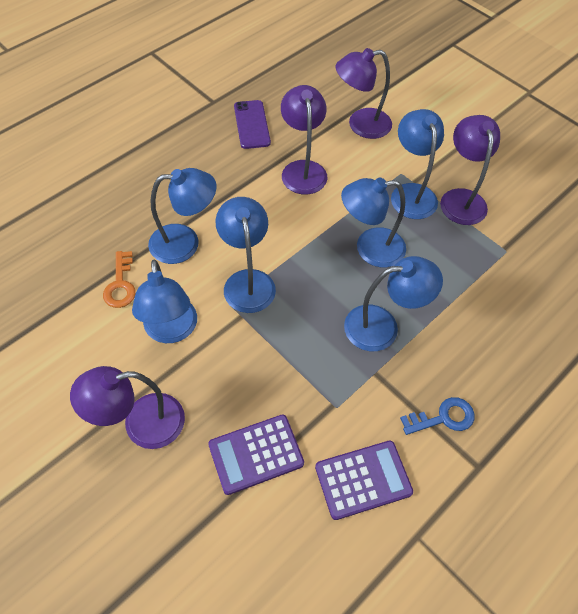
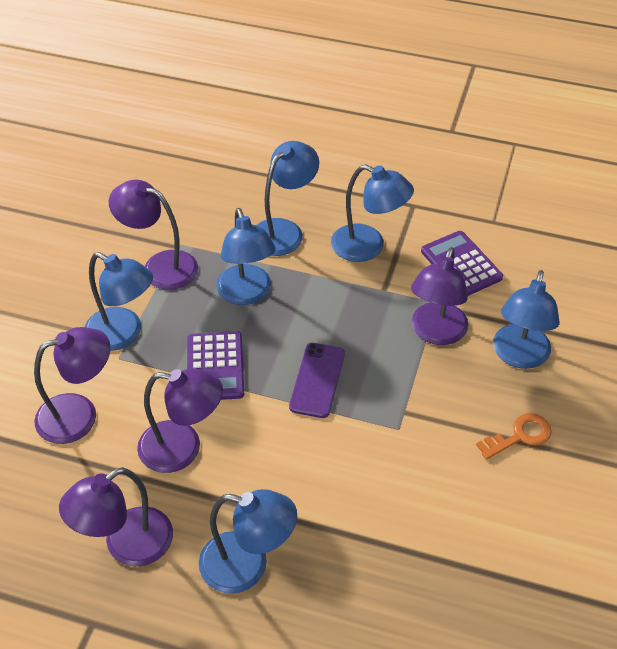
blue key: [400,397,475,435] = 1 -> none = 0
purple lamp: [70,366,185,449] [281,85,327,195] [335,48,392,139] [440,115,500,225] = 4 -> [34,327,110,444] [59,467,173,566] [109,180,198,290] [137,368,223,473] [411,247,469,345] = 5

